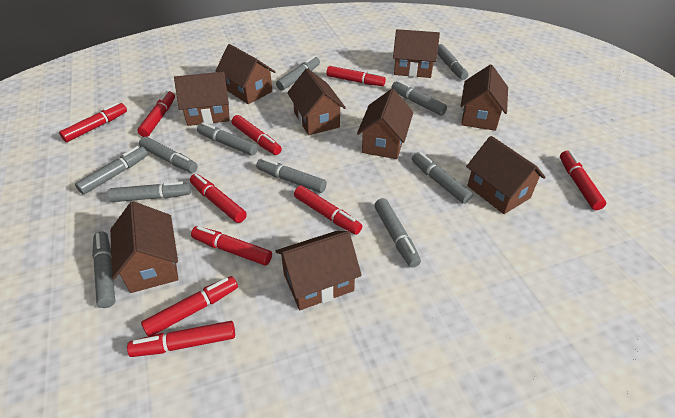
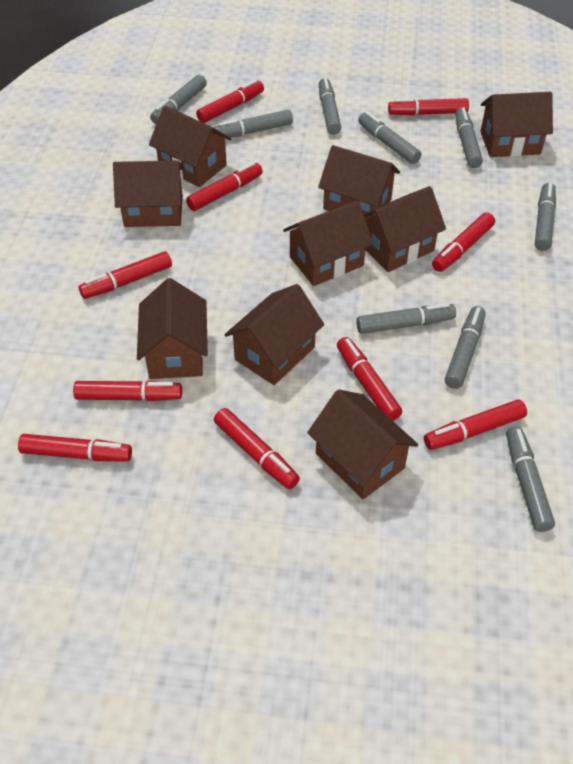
grey marker: [75,146,148,195] [92,231,115,308] [107,181,191,202] [139,137,198,173] [197,122,258,156] [256,158,327,193] [276,56,320,91] [374,198,421,268] [391,80,447,116] [412,152,473,204] [437,44,468,80] = 11 -> [150,75,207,124] [213,110,293,138] [319,78,341,135] [356,303,456,334] [358,112,421,164] [445,306,485,389] [455,108,483,168] [506,426,555,532] [535,183,556,251] = 9

